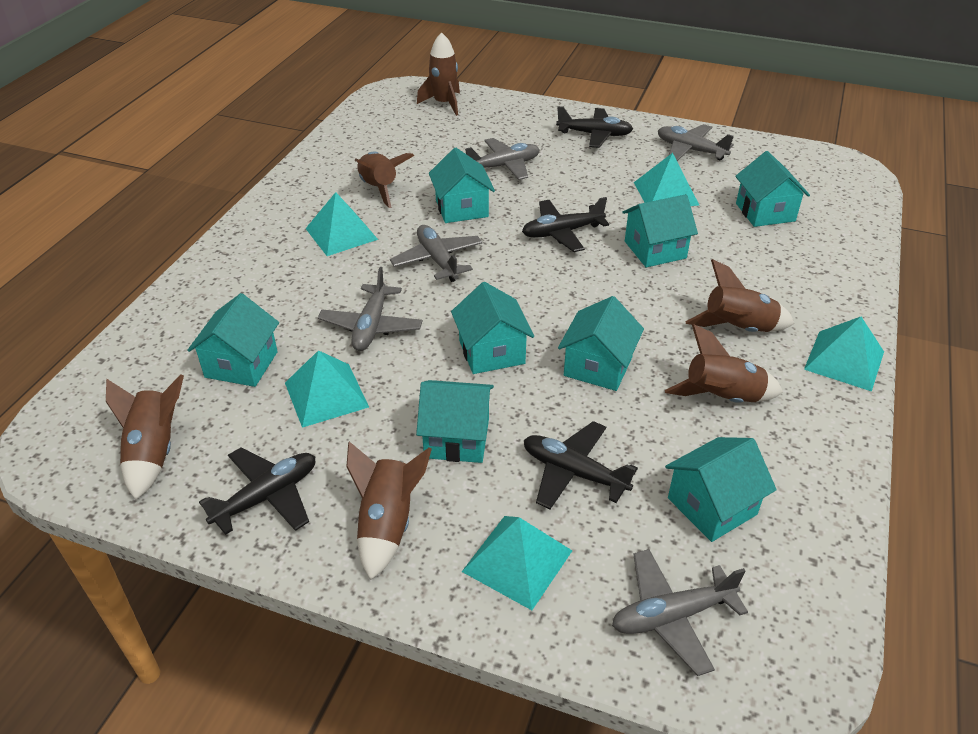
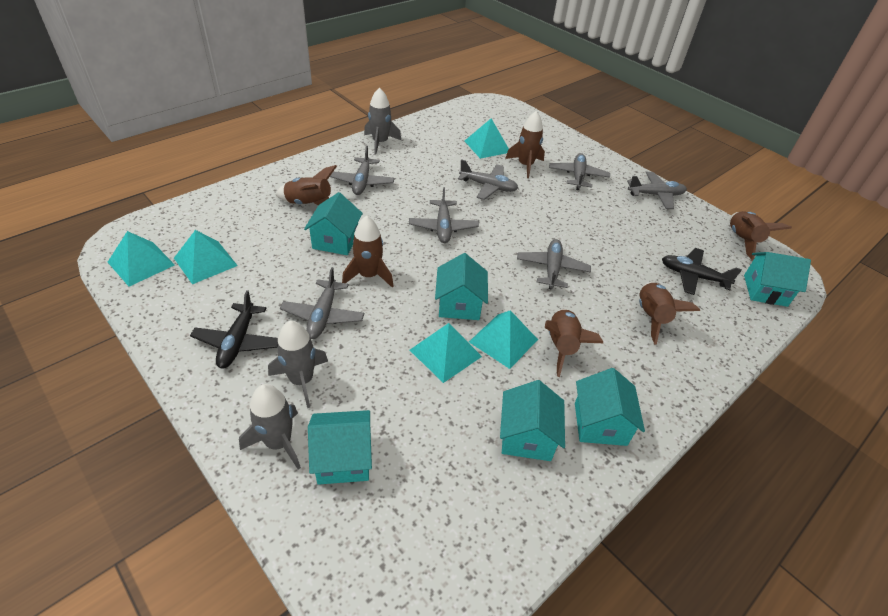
black plane: [199,447,315,535] [522,197,609,252] [524,421,638,509] [556,106,633,148] = 4 -> [190,290,278,369] [662,248,742,295] = 2
grey plane: [318,267,423,351] [390,225,483,282] [465,138,540,180] [612,549,748,676] [658,124,734,161] = 5 -> [280,267,364,339] [330,146,395,195] [409,187,479,243] [458,159,518,200] [517,239,591,290] [549,153,610,190] [627,172,687,209] = 7
grey rocket: none = 0 -> [239,384,301,470] [268,321,328,408] [364,87,401,154] = 3
turquoise house: [187,293,279,387] [416,380,494,463] [429,148,495,223] [451,282,534,374] [558,296,644,391] [623,194,698,268] [665,437,777,542] [735,151,810,227] = 8 -> [304,192,363,255] [308,410,372,485] [435,253,488,320] [500,380,565,461] [575,368,645,446] [744,252,811,307] = 6

